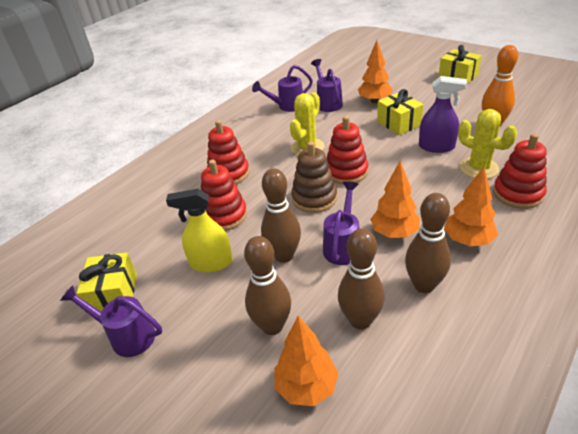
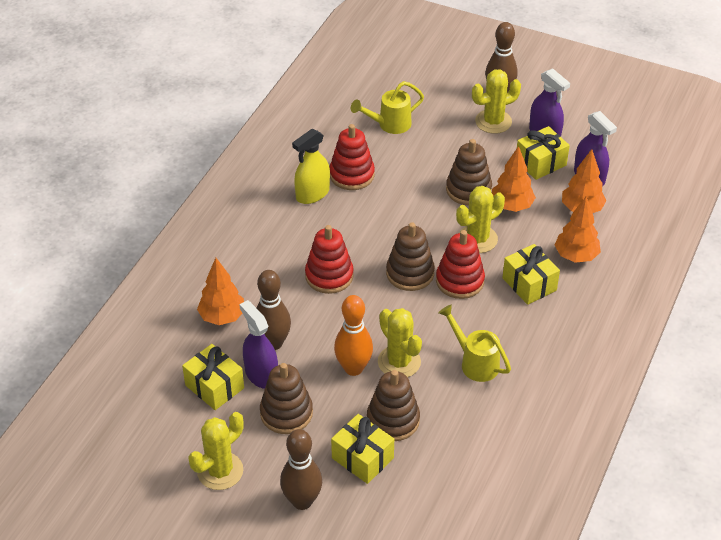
brown bowling pin: [244,236,291,335] [261,168,301,263] [338,228,385,330] [405,193,451,293] = 4 -> [257,270,291,350] [280,429,322,510] [485,22,518,93] = 3
brown stacking toy: [291,141,337,213] = 1 -> [260,363,313,434] [367,370,420,441] [386,222,435,291] [446,139,492,206] = 4
purple spray bottle: [419,76,467,153] = 1 -> [239,300,278,389] [529,68,570,136] [574,111,617,186] = 3
purple watering can: [60,285,162,357] [252,65,313,112] [311,59,343,112] [323,181,359,265] = 4 -> none = 0
red stacking toy: [201,160,247,231] [207,120,249,185] [327,116,368,184] [493,133,547,209] = 4 -> [305,225,354,294] [330,124,375,190] [436,230,485,299] = 3
yellow cactus: [290,92,324,155] [458,109,517,179] = 2 -> [188,412,244,490] [378,308,422,377] [456,186,505,253] [472,69,521,134] = 4
yellow gift: [77,252,137,312] [377,89,424,135] [438,45,482,84] = 3 -> [182,344,244,410] [331,414,394,484] [502,244,560,305] [517,126,570,180] = 4
yellow watering can: none = 0 -> [351,81,424,134] [438,304,511,382] = 2

